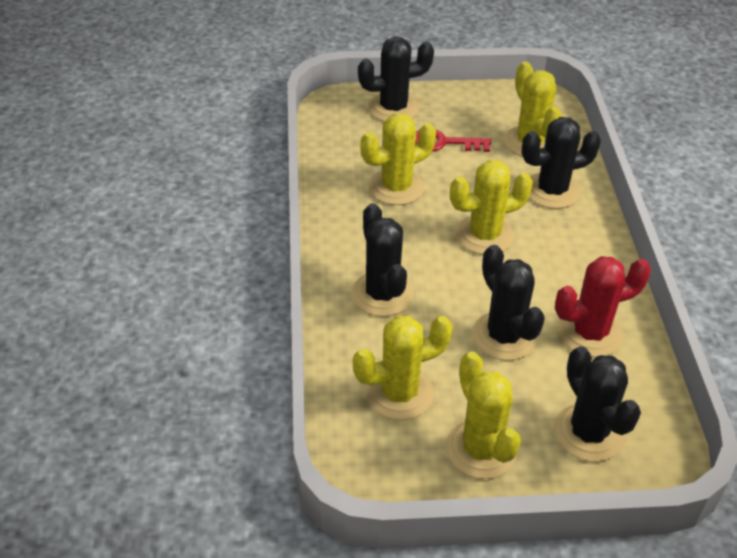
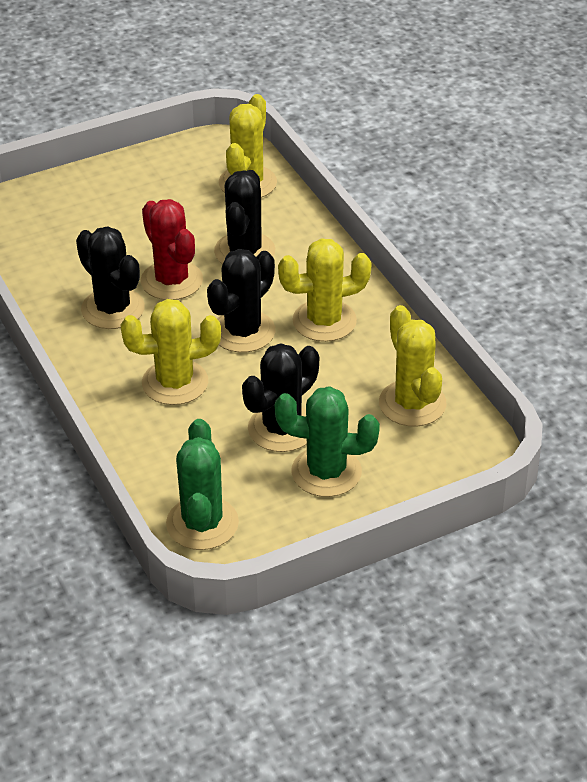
black cactus: [351,203,414,317] [358,37,434,121] [472,245,545,361] [522,117,601,209] [554,346,641,462] = 5 -> [76,226,145,329] [207,249,275,353] [214,170,275,264] [242,343,319,452] = 4
green cactus: none = 0 -> [166,419,239,550] [275,386,380,497] = 2
red key: [415,130,491,152] = 1 -> none = 0
yellow cactus: [353,316,453,420] [360,113,436,205] [446,352,521,479] [450,160,533,255] [504,61,562,157] = 5 -> [120,299,221,405] [219,94,277,198] [278,238,371,342] [379,305,446,426] = 4

